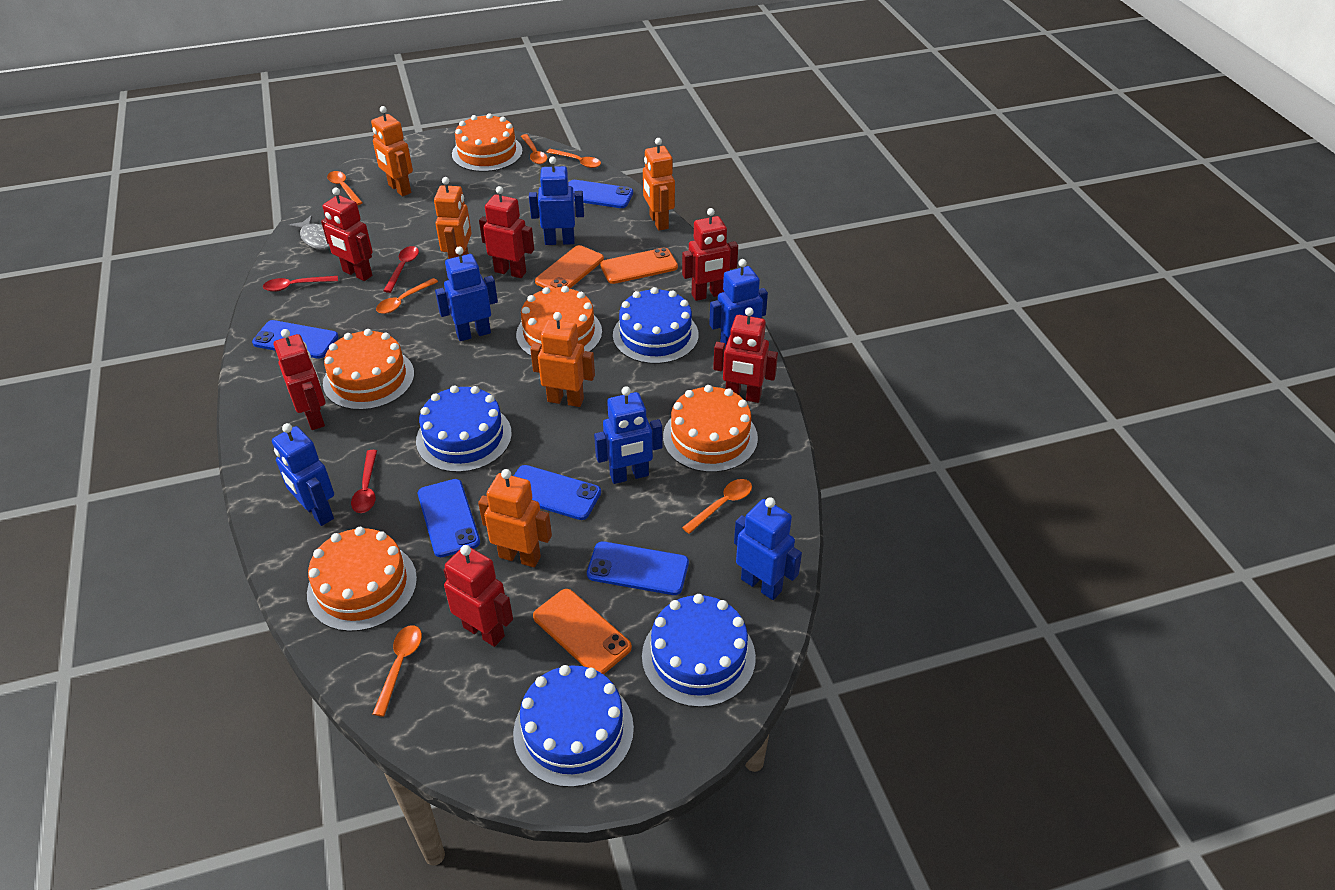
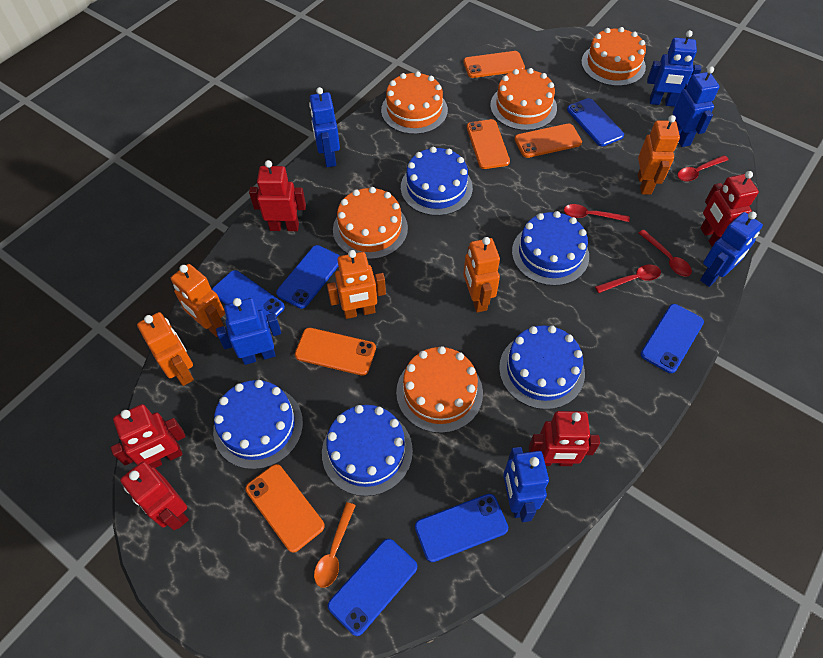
blue cake: [416,385,512,472] [513,665,634,787] [613,287,699,364] [642,594,756,707] = 4 -> [213,380,303,469] [322,405,413,496] [401,147,473,216] [499,325,585,410] [512,211,589,286] = 5
blue phone: [252,320,339,358] [418,479,480,557] [514,465,601,520] [568,180,633,208] [587,541,689,595] = 5 -> [212,270,285,325] [276,245,340,309] [328,539,417,636] [415,494,508,562] [567,98,624,146] [640,304,704,373] = 6
grey fish: [289,215,330,250] = 1 -> none = 0
orange phone: [533,589,632,674] [535,245,604,289] [600,248,678,284] = 3 -> [245,464,325,553] [295,328,376,376] [464,51,525,78] [467,119,510,169] [515,124,582,158] = 5
orange spoon: [327,171,363,206] [373,625,422,717] [376,278,438,314] [521,134,547,164] [547,149,601,168] [682,479,752,534] = 6 -> [314,502,356,588] = 1
red robot: [274,329,325,430] [321,188,373,281] [444,545,513,647] [479,186,534,278] [682,208,738,301] [713,307,778,403] = 6 -> [111,404,186,468] [120,461,189,530] [249,160,306,231] [529,411,600,466] [700,171,759,247] = 5
red spoon: [263,276,338,292] [351,450,377,513] [383,246,419,293] = 3 -> [564,204,630,222] [595,265,661,293] [639,230,692,277] [677,155,729,181] = 4

